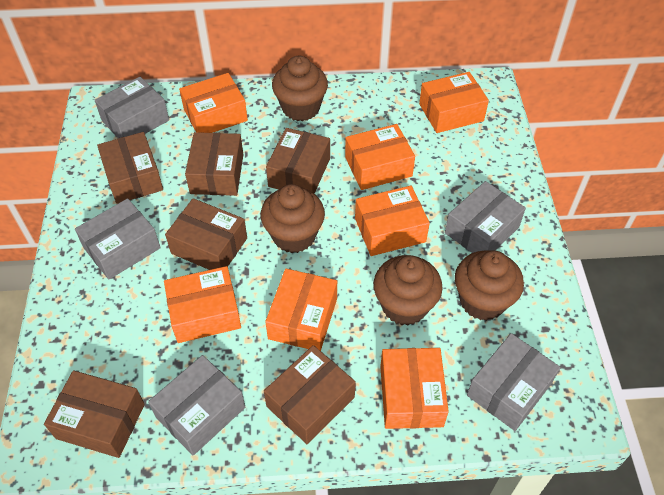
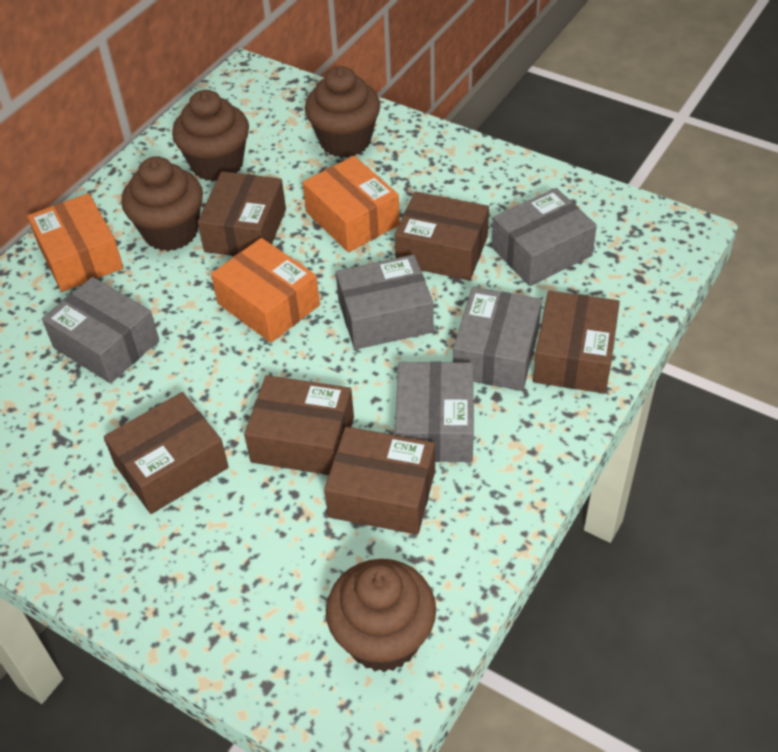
orange box: [164,266,241,343] [179,73,248,133] [265,269,337,351] [345,124,415,190] [355,186,430,256] [380,348,449,429] [419,72,489,133] = 7 -> [27,193,123,292] [211,238,320,343] [302,156,400,252] = 3

